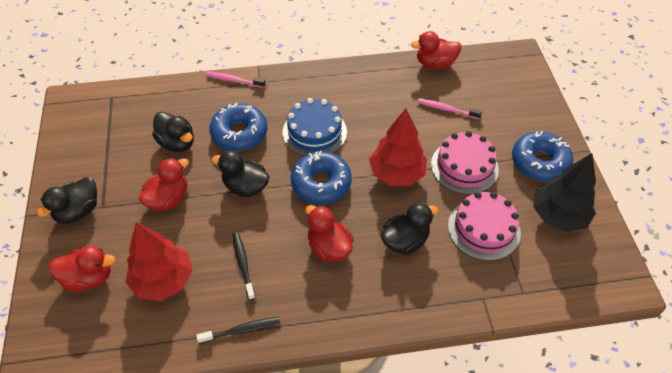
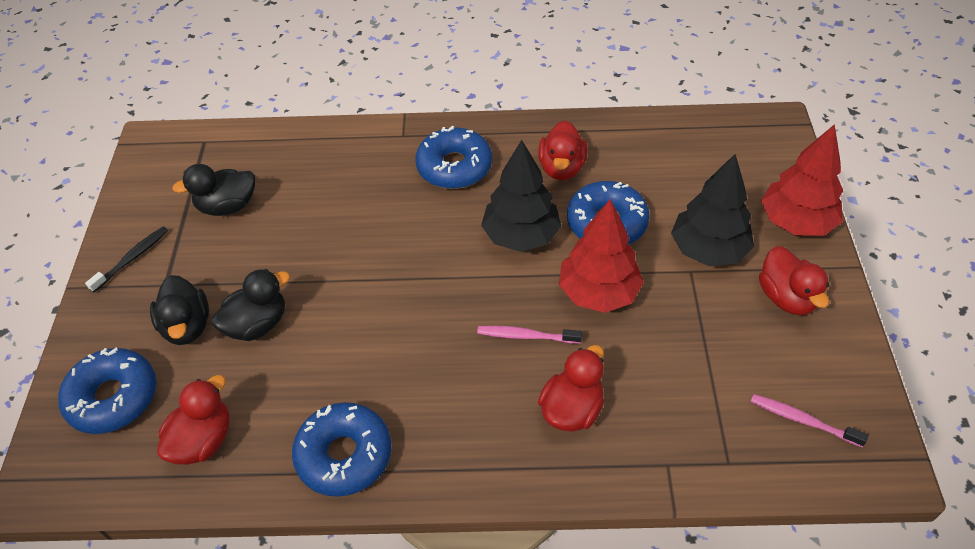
black duck: [37,177,97,224] [152,112,194,152] [211,150,270,197] [381,203,439,255] = 4 -> [150,275,209,345] [172,164,255,216] [211,269,290,341] = 3
black toothbrush: [196,317,280,344] [232,233,255,300] = 2 -> [85,226,168,292] = 1
black tree: [533,153,596,232] = 1 -> [481,140,561,252] [671,154,754,266] = 2
blue cake: [283,98,347,156] = 1 -> none = 0
blue donut: [209,103,267,151] [291,150,352,204] [512,131,573,182] = 3 -> [58,348,156,434] [292,402,392,497] [415,125,492,189] [567,181,650,245] = 4
pink cake: [431,131,499,194] [448,192,521,261] = 2 -> none = 0

